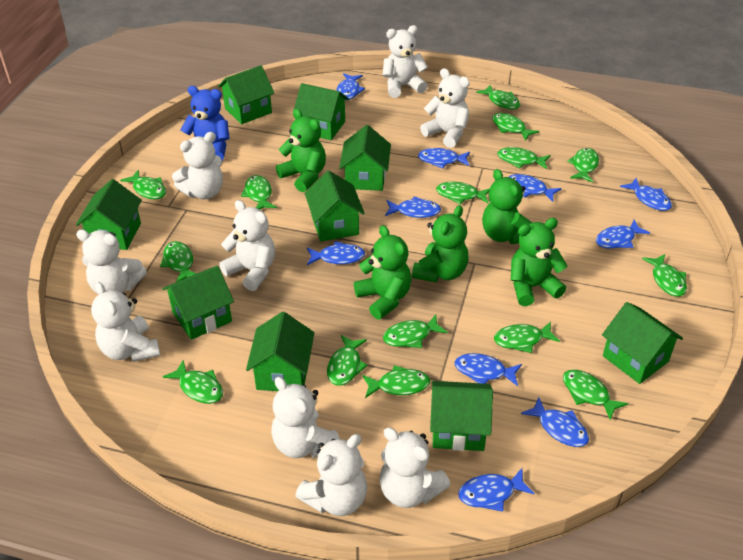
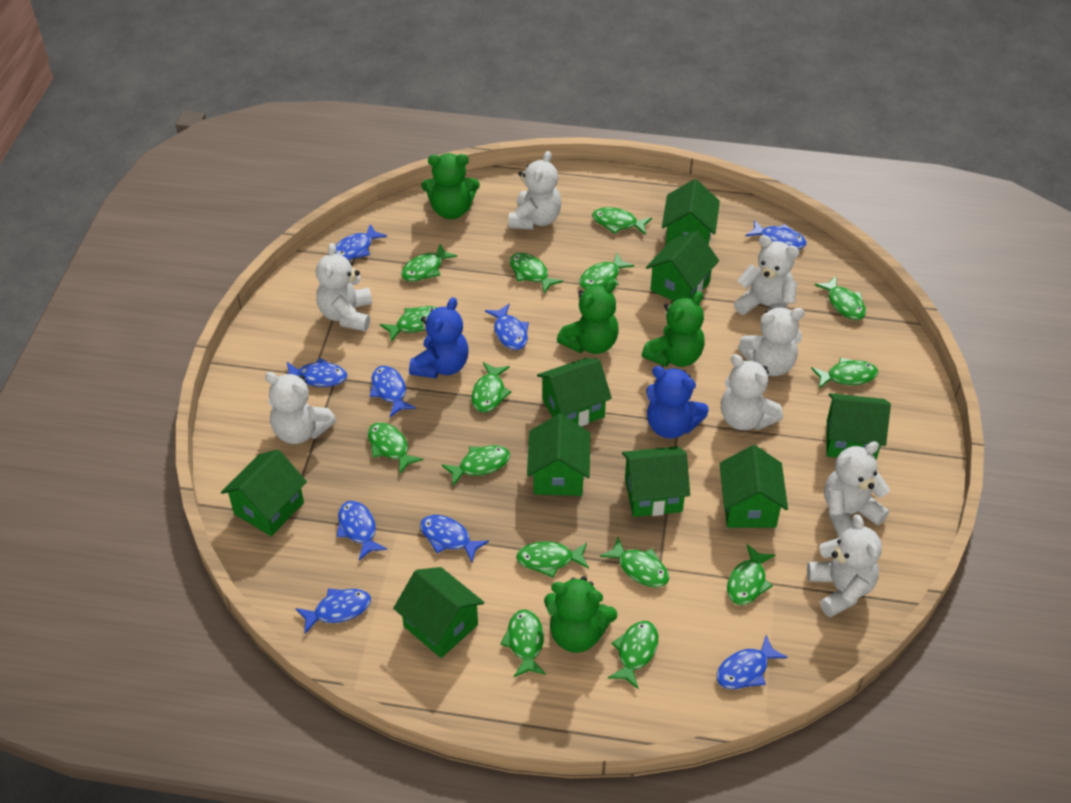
blue fish: [307,241,365,265] [336,73,365,100] [385,196,441,218] [418,148,470,168] [455,353,522,386] [458,468,534,511] [509,174,562,202] [521,397,589,447] [596,220,650,249] [620,178,672,211] = 10 -> [287,358,347,387] [296,589,371,634] [336,224,387,260] [337,501,387,560] [370,366,416,417] [420,515,489,562] [485,304,529,350] [717,635,788,689] [745,220,806,249] = 9
blue teddy bear: [180,86,230,161] = 1 -> [409,297,469,378] [646,366,709,438] = 2
green teddy bear: [276,109,326,192] [354,225,412,319] [412,205,468,283] [482,169,532,244] [511,218,568,306] = 5 -> [421,153,480,219] [544,576,617,653] [557,280,619,354] [642,291,705,367] = 4
white teddy bear: [76,230,147,294] [91,282,160,362] [172,132,223,199] [219,200,275,291] [271,377,340,458] [295,434,367,516] [379,427,450,508] [383,25,428,98] [420,68,470,148] = 9 -> [265,372,336,444] [316,243,372,331] [508,151,561,230] [721,354,783,430] [734,235,800,315] [738,308,805,376] [807,514,882,617] [824,441,890,538] = 8

